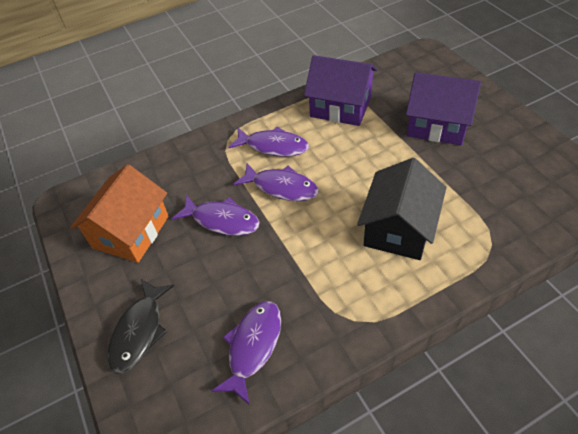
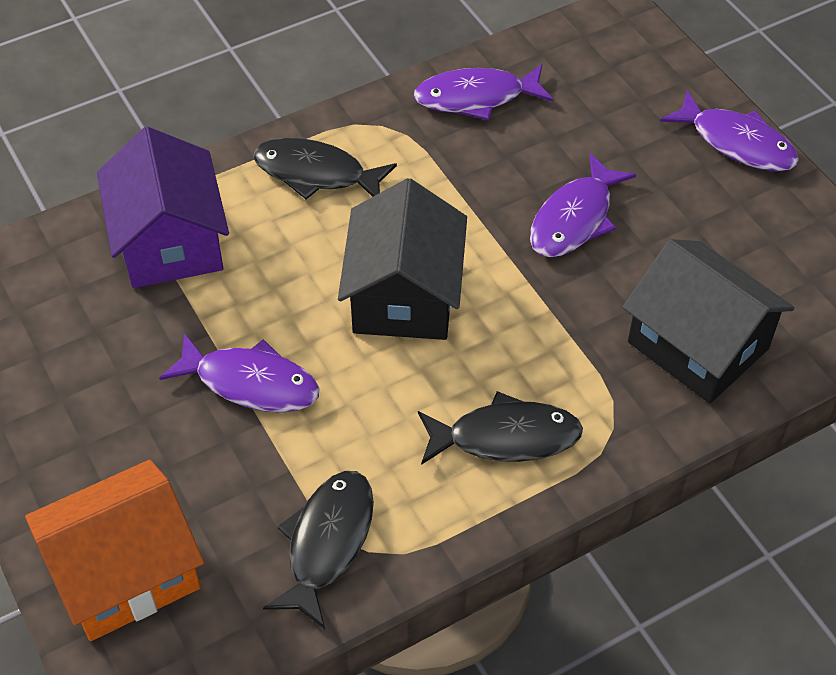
black fish: [107,279,175,374] = 1 -> [253,138,397,199] [263,471,374,629] [418,391,583,465] = 3
black house: [357,158,446,260] = 1 -> [338,178,467,340] [623,239,795,404] = 2
purple house: [304,55,377,126] [406,72,481,145] = 2 -> [97,127,229,288] = 1

